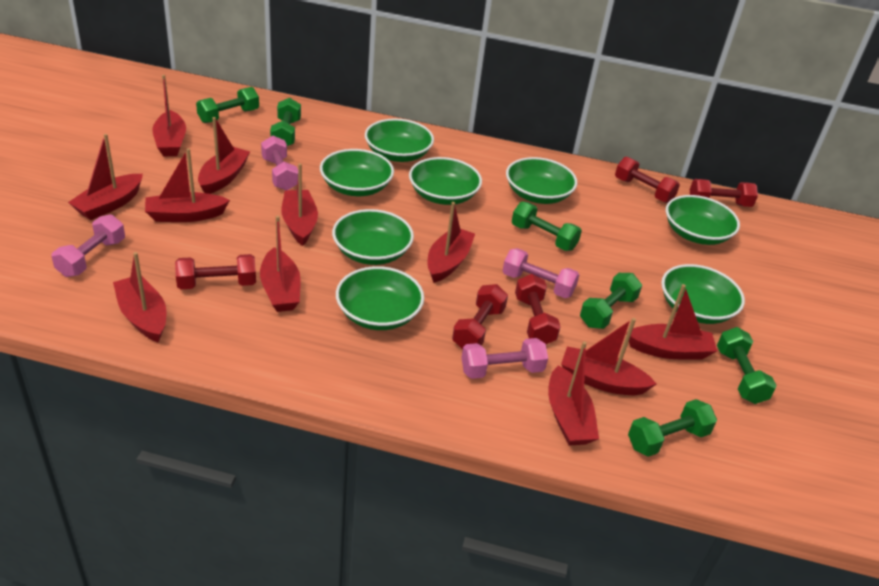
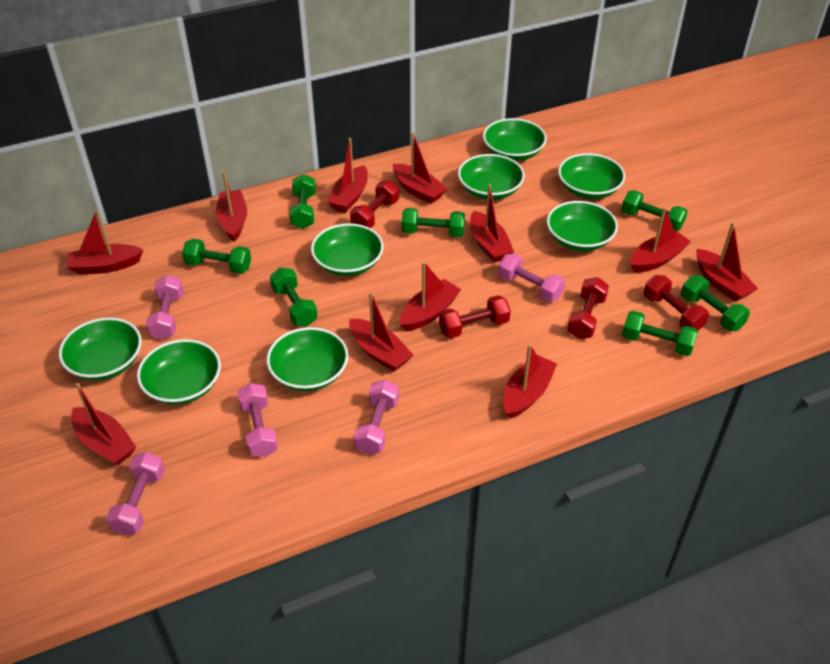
green dumbbell: [196,87,259,123] [270,98,301,146] [512,202,582,251] [580,273,642,329] [628,399,717,457] [717,327,777,404] = 6 -> [182,239,251,274] [270,267,318,326] [290,174,316,229] [402,208,465,237] [621,190,688,231] [622,311,698,356] [681,275,750,331] = 7
pink dumbbell: [51,214,125,277] [261,136,298,190] [461,338,548,379] [503,248,580,298] = 4 -> [106,452,165,536] [146,275,184,340] [237,383,278,457] [354,380,399,455] [498,253,565,302] = 5
red dumbbell: [175,254,256,289] [452,284,508,349] [515,274,561,344] [615,157,680,203] [690,179,758,207] = 5 -> [350,180,399,228] [439,295,511,338] [567,277,609,339] [644,275,709,331] = 4

